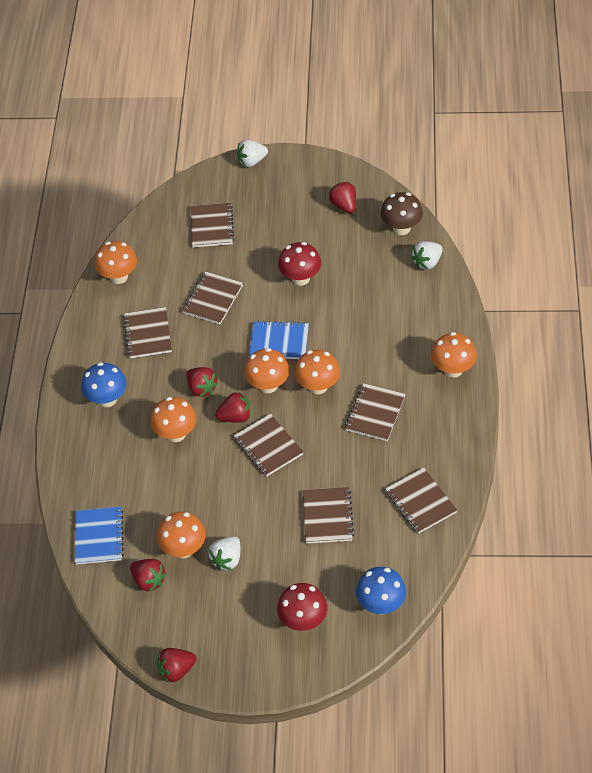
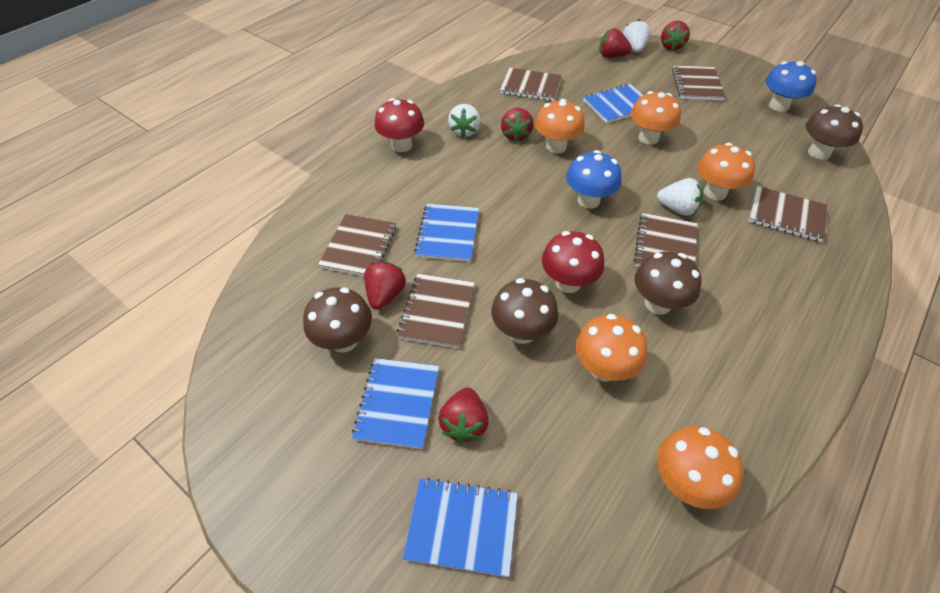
blue notebook: [75,507,124,565] [249,321,309,359] = 2 -> [352,358,439,449] [403,478,518,577] [414,204,479,262] [583,84,643,123] = 4
brown mushroom: [380,192,423,235] = 1 -> [303,287,372,353] [491,278,558,344] [635,252,702,315] [806,105,863,160] = 4
brown notebook: [123,307,172,358] [182,271,243,324] [191,203,234,247] [234,414,303,476] [303,487,354,544] [345,383,406,441] [385,468,457,534] = 7 -> [318,214,397,276] [397,274,475,349] [500,68,562,101] [634,213,697,267] [672,65,726,101] [748,186,828,242] = 6
orange mushroom: [95,241,137,284] [151,397,196,442] [157,512,206,558] [244,348,290,393] [295,350,340,394] [431,332,477,378] = 6 -> [535,99,585,153] [576,314,647,382] [630,91,681,145] [657,426,743,509] [697,143,755,201] = 5

